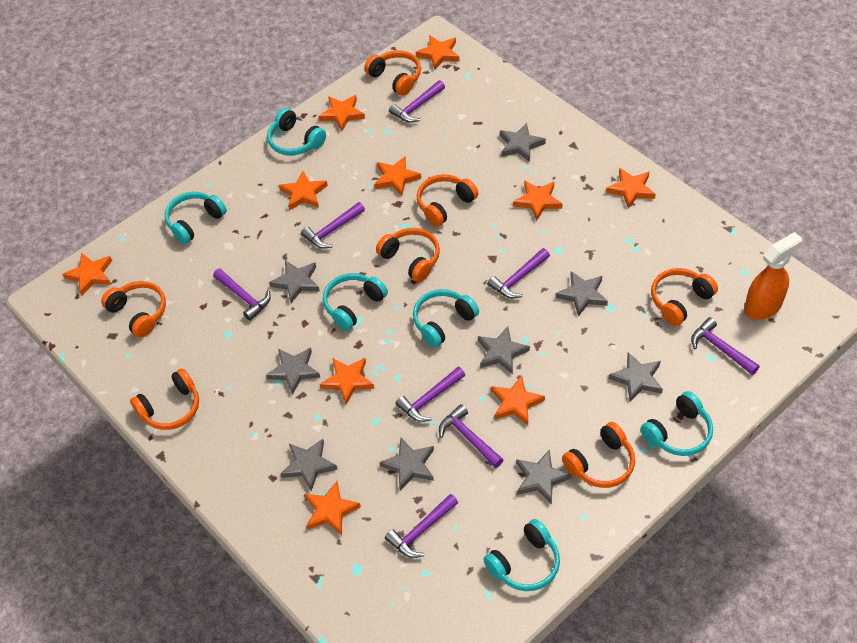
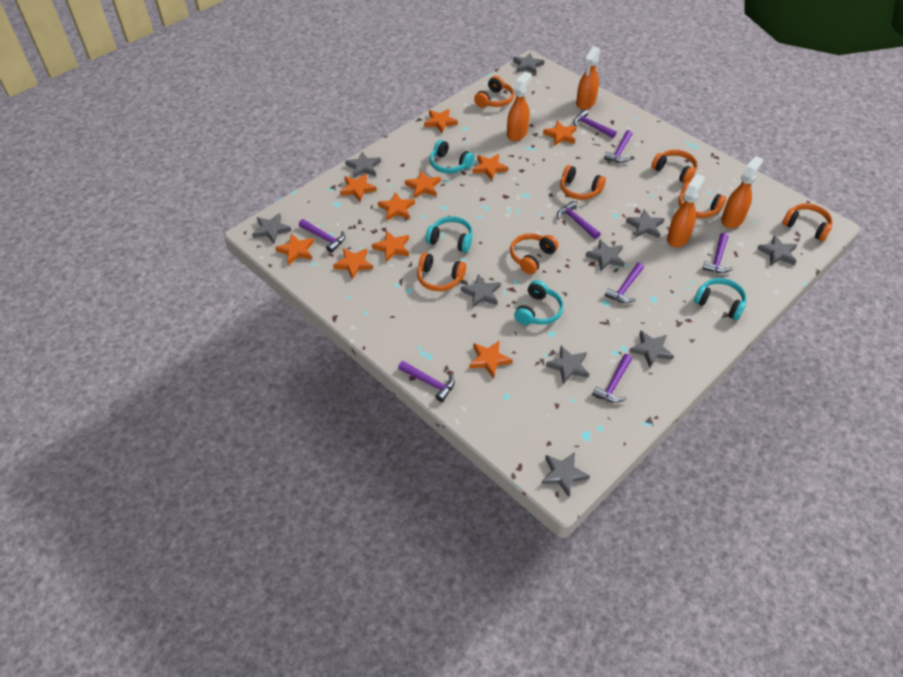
grey star: [266,347,320,395] [269,260,320,303] [280,439,338,491] [380,438,434,491] [478,326,530,374] [500,123,546,162] [516,449,572,504] [556,271,608,317] [609,352,663,402] = 9 -> [252,213,291,243] [345,152,381,178] [461,274,501,308] [513,53,544,74] [542,452,590,497] [546,346,589,384] [585,239,624,271] [626,209,664,238] [629,330,674,368] [757,235,797,266] = 10
orange spray bottle: [744,232,803,320] = 1 -> [507,72,532,141] [576,46,601,110] [667,174,705,247] [721,156,763,228] = 4
turquoise headphones: [165,192,227,244] [267,108,326,155] [323,273,388,331] [413,289,479,347] [483,519,560,591] [641,391,713,456] = 6 -> [425,216,473,253] [430,140,474,174] [514,280,564,325] [694,278,747,320] = 4

